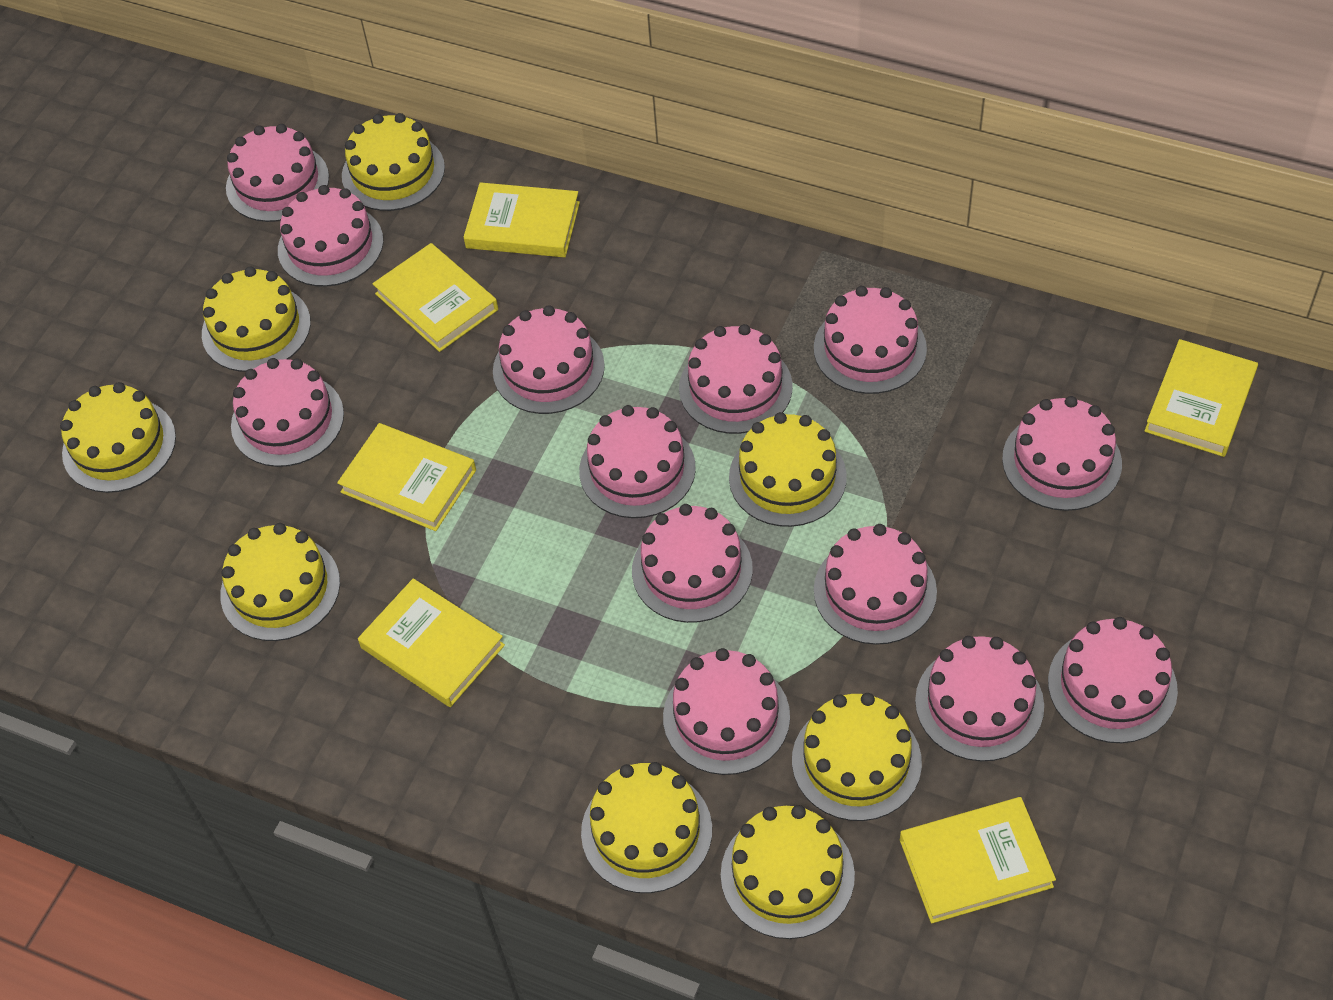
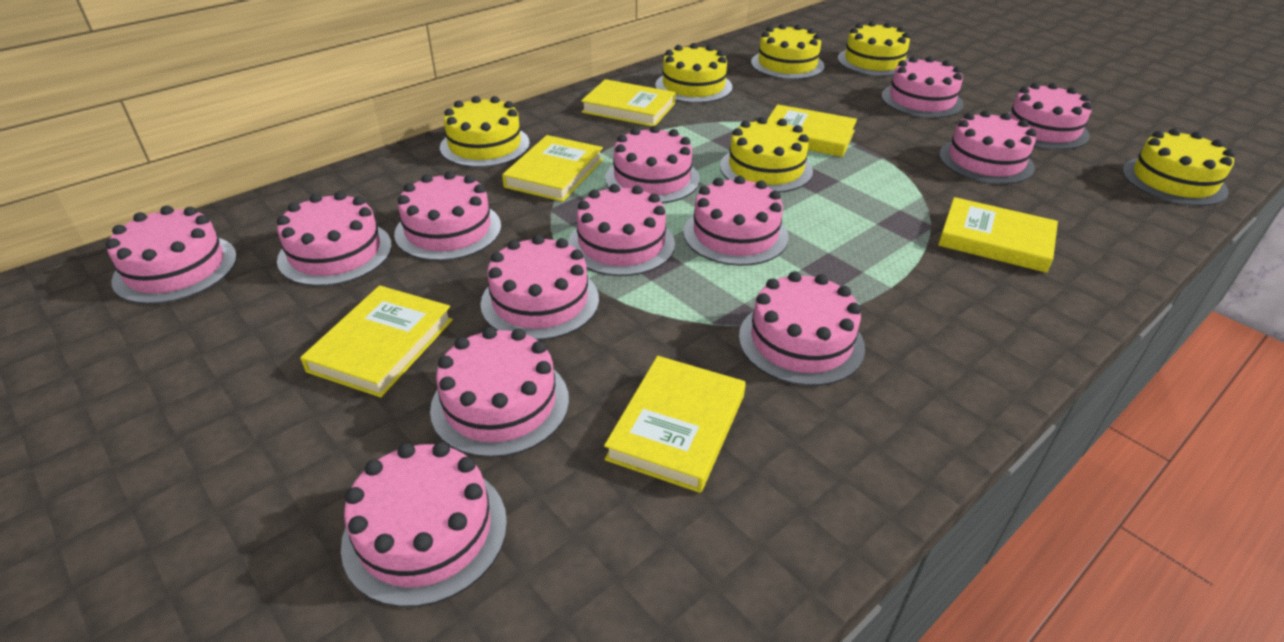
yellow cake: [60,382,176,493] [202,266,311,372] [220,523,340,641] [342,113,445,211] [581,762,712,893] [721,805,855,939] [729,412,847,527] [792,693,922,821] = 8 -> [440,96,530,168] [655,43,732,103] [720,117,813,193] [751,24,825,80] [838,21,910,76] [1122,128,1235,206] = 6

